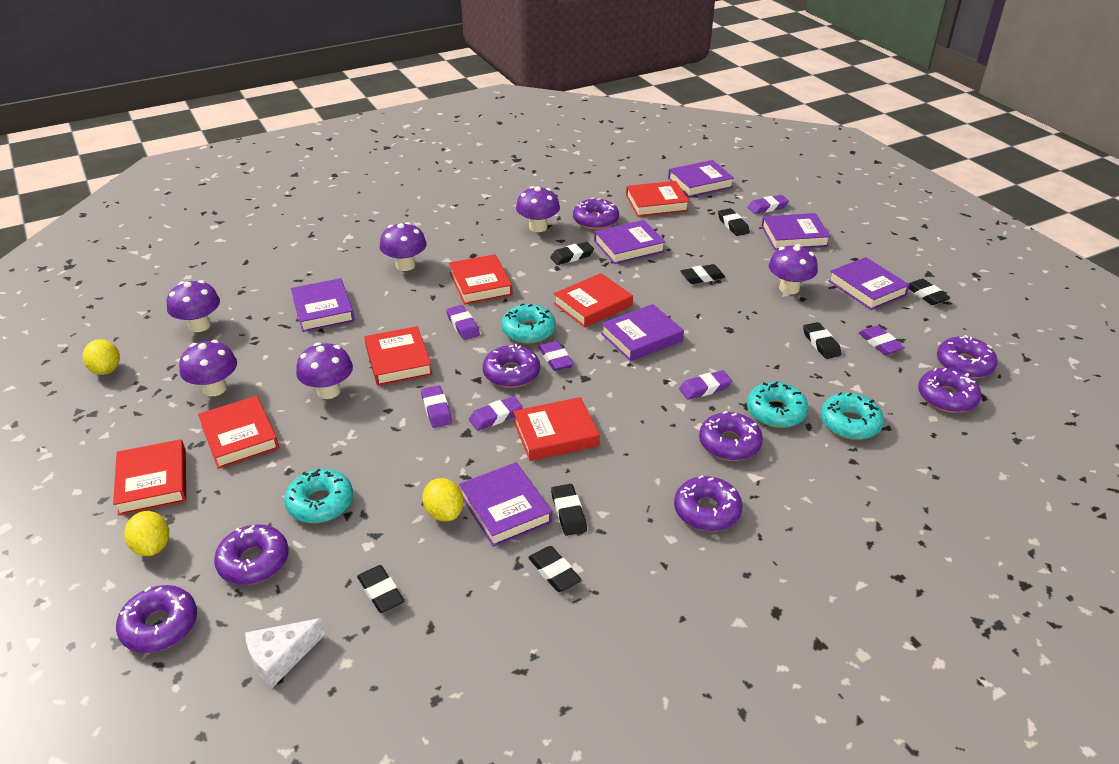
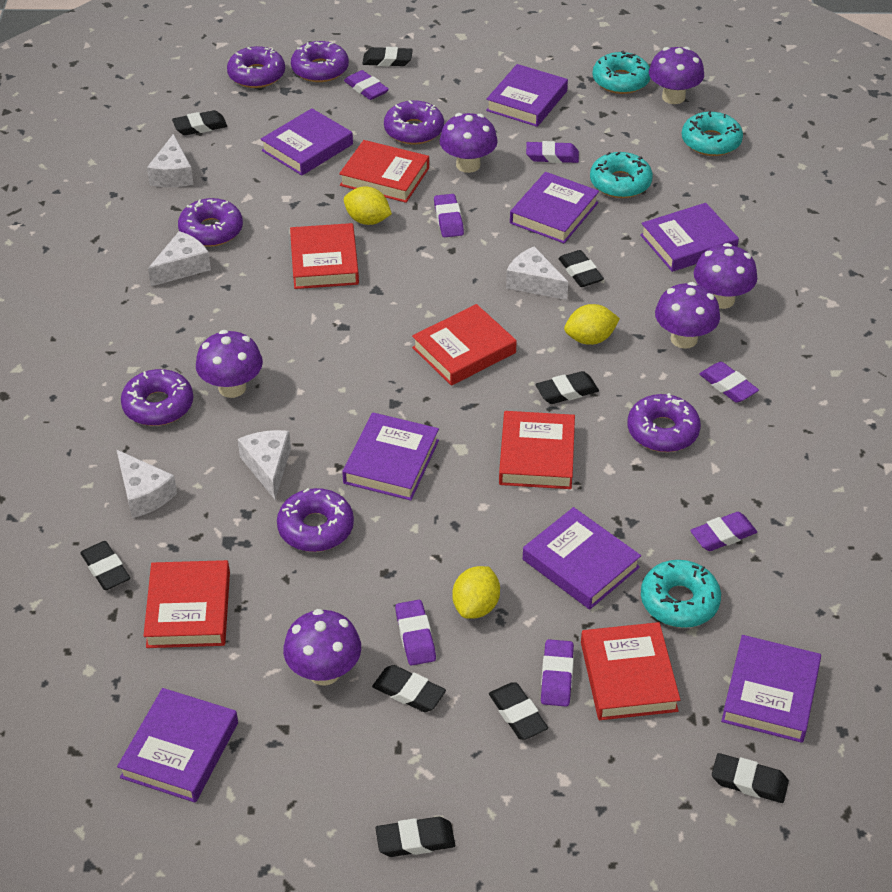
black eraser: [357,565,404,613] [528,546,582,592] [550,242,594,265] [551,484,587,536] [680,264,725,284] [718,208,750,236] [803,322,841,359] [909,279,951,305] = 8 -> [80,541,130,590] [172,110,227,135] [362,47,413,66] [372,665,446,712] [375,817,455,857] [489,682,548,740] [535,371,599,404] [558,250,604,287] [712,753,789,803] = 9
purple book: [291,278,355,332] [459,462,552,547] [594,220,665,264] [601,304,684,361] [668,160,734,197] [762,213,831,250] [828,257,910,310] = 7 -> [117,688,238,803] [261,108,353,176] [342,413,439,500] [486,64,568,127] [510,172,599,243] [523,507,641,609] [640,203,739,272] [721,635,821,743] = 8
purple donut: [116,585,197,653] [214,524,289,585] [483,344,540,388] [573,198,619,230] [674,475,743,531] [699,411,763,461] [918,368,981,413] [937,335,998,378] = 8 -> [121,369,193,426] [178,198,243,247] [227,46,285,88] [277,488,354,552] [291,41,349,82] [384,100,444,145] [628,393,701,452] = 7
red book: [113,439,186,516] [198,396,279,469] [364,326,432,386] [449,254,513,304] [513,397,600,461] [554,273,633,327] [626,181,689,217] = 7 -> [143,560,230,648] [290,223,359,289] [339,140,429,203] [412,304,517,386] [499,411,575,489] [581,622,680,720] = 6
white cheese: [245,618,325,688] = 1 -> [117,450,177,518] [147,134,193,187] [148,231,211,286] [238,430,291,499] [506,246,568,300] = 5

